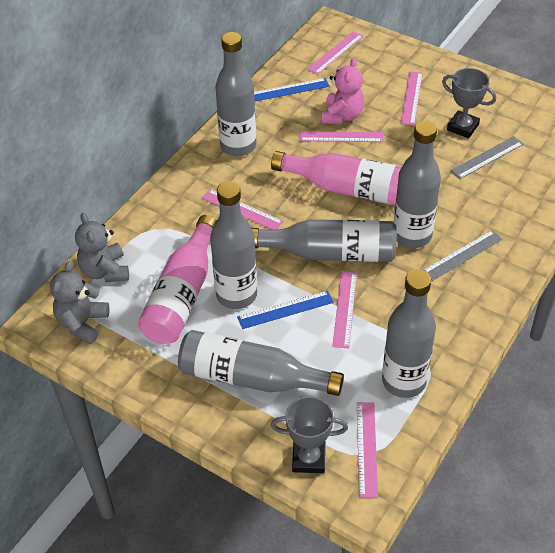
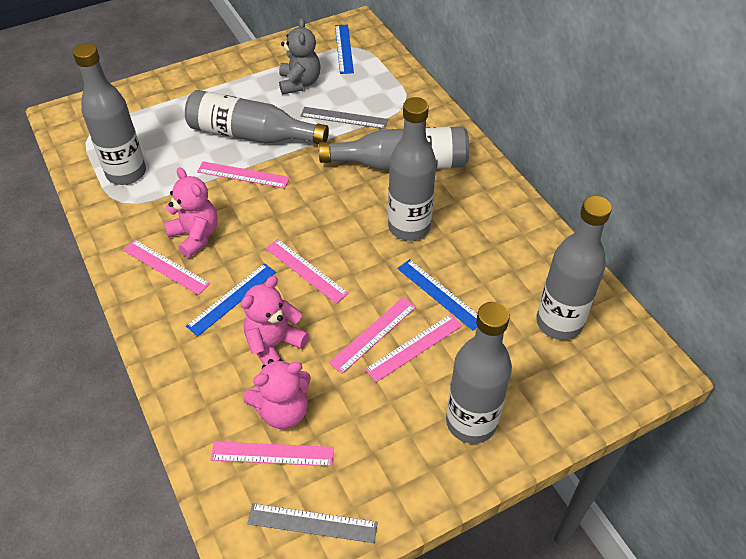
blue ruler: [237,291,333,329] [254,78,329,101] = 2 -> [186,263,276,336] [335,25,354,74] [397,259,477,330] = 3
grey teddy bear: [50,261,109,344] [75,212,129,282] = 2 -> [279,18,321,95] = 1
grey trophy: [271,396,348,473] [442,68,496,138] = 2 -> none = 0
pink bottle: [138,215,217,344] [271,151,402,205] = 2 -> none = 0
pink teddy bear: [321,58,365,124] = 1 -> [164,167,218,258] [241,276,309,365] [243,359,311,429] = 3

